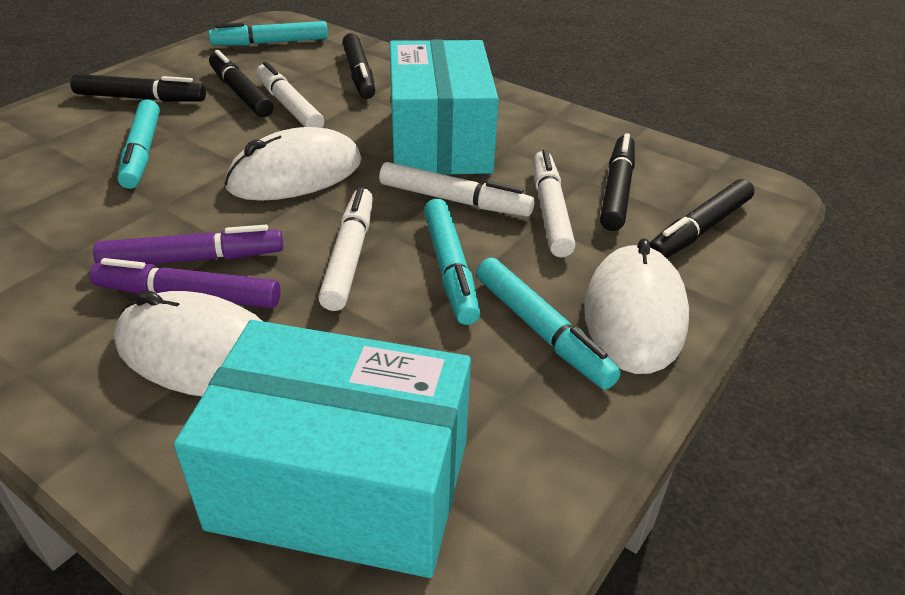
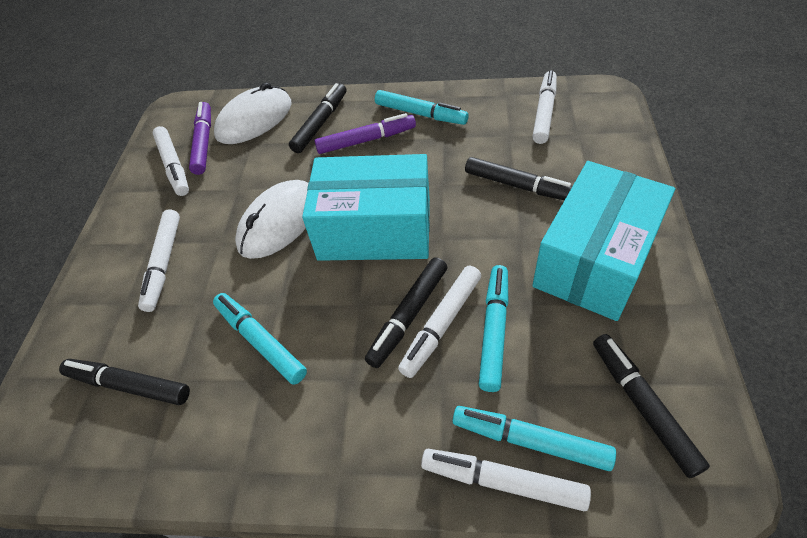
white marker: [256,61,324,128] [318,187,373,311] [379,162,534,217] [533,150,575,257] = 4 -> [138,209,180,312] [153,126,189,196] [398,266,481,378] [421,449,591,511] [532,70,557,144] = 5
white mouse: [114,291,262,396] [225,127,362,201] [585,238,689,374] = 3 -> [214,83,292,144] [235,180,308,259] = 2

